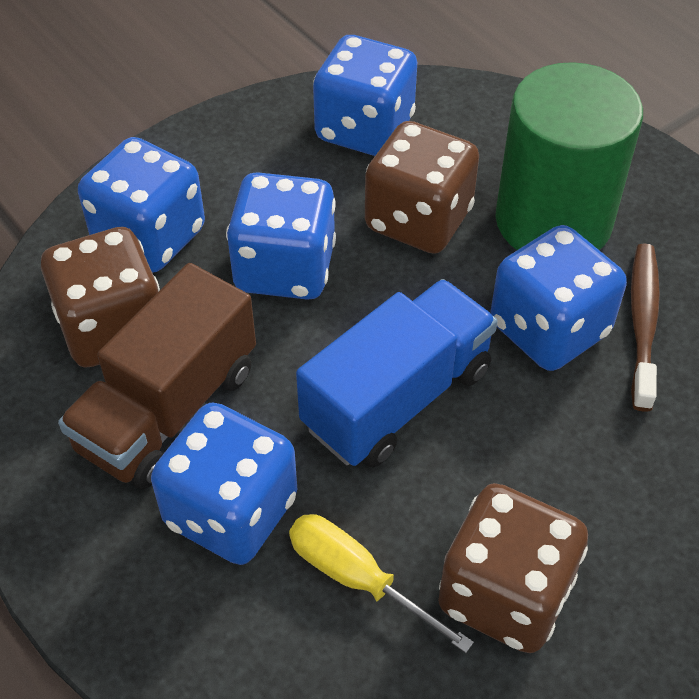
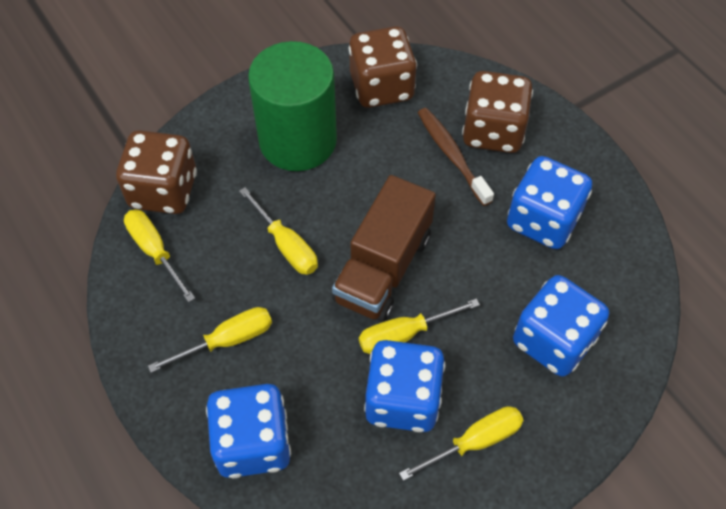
blue dice: [78,137,205,273] [151,403,297,565] [226,172,336,300] [313,35,417,156] [490,225,627,371] = 5 -> [206,384,291,478] [364,340,445,432] [507,156,592,249] [513,275,609,377] = 4
blue truck: [296,279,498,468] = 1 -> none = 0
yellow screwdriver: [289,514,474,653] = 1 -> [124,209,195,302] [148,307,272,373] [239,187,318,275] [359,299,480,354] [399,406,524,481] = 5

